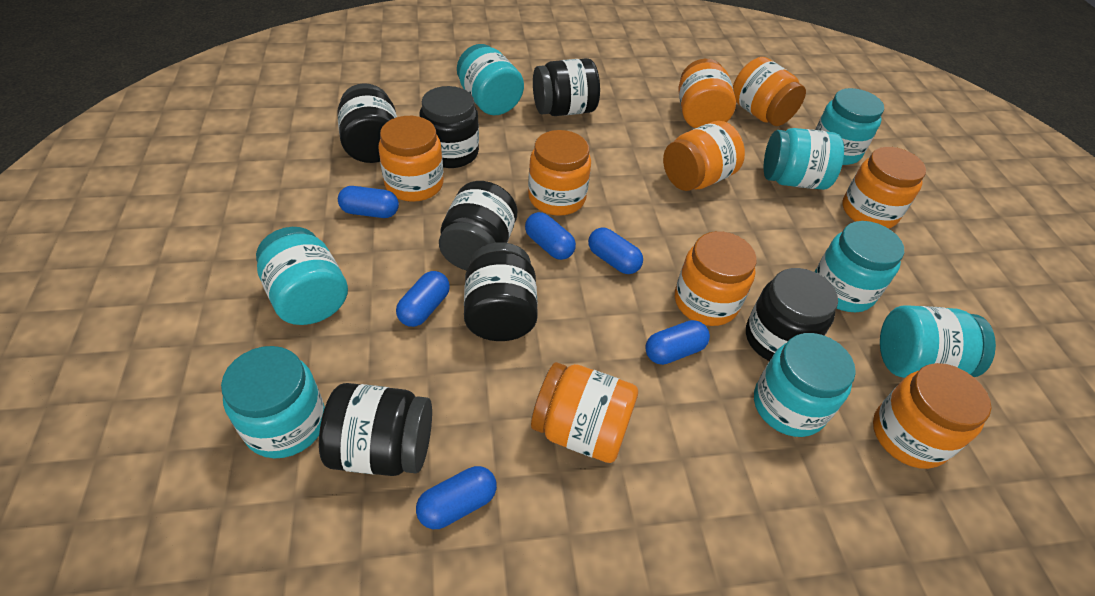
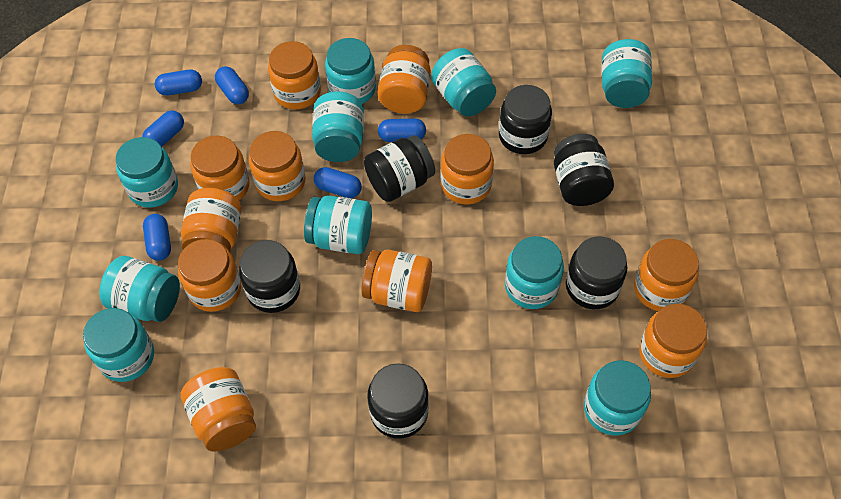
black jar: [319,383,432,476] [337,83,397,163] [419,86,479,168] [439,181,517,270] [464,242,538,341] [533,58,600,116] [746,268,838,361] = 7 -> [239,240,300,313] [364,135,435,202] [367,363,429,438] [499,85,552,154] [554,134,614,206] [566,236,627,309] = 6
orange jar: [379,116,444,202] [528,130,591,216] [531,362,638,463] [663,121,745,191] [675,231,757,326] [678,59,736,128] [733,57,806,126] [842,147,926,229] [873,363,991,469] = 9 -> [178,239,241,312] [181,188,241,252] [181,367,256,452] [190,135,250,200] [249,131,306,201] [268,41,321,109] [362,250,432,312] [378,45,431,114] [441,134,494,205] [634,239,699,311] [639,304,707,378] = 11
turquoise jar: [221,346,325,458] [256,227,348,325] [457,44,524,115] [754,333,856,437] [764,128,844,190] [815,88,884,165] [815,221,904,312] [880,305,996,378] = 8 -> [83,308,154,382] [99,256,180,322] [116,137,178,208] [304,195,372,254] [312,91,364,162] [325,38,376,104] [431,48,496,116] [505,236,564,309] [584,360,651,436] [602,39,652,108] = 10

